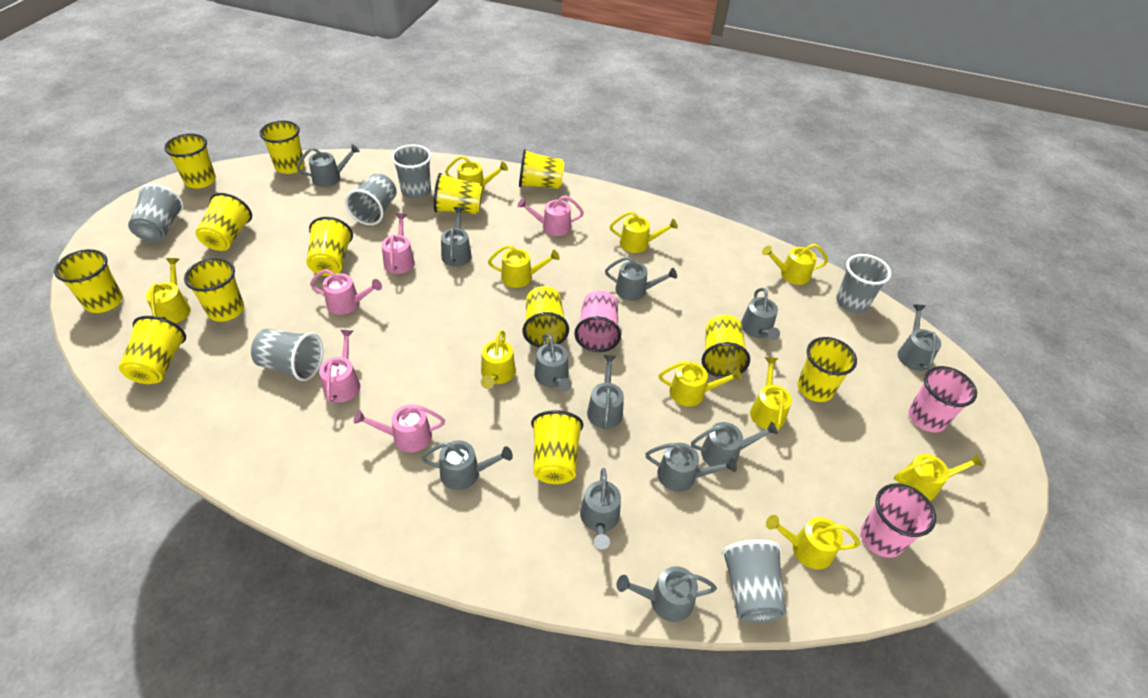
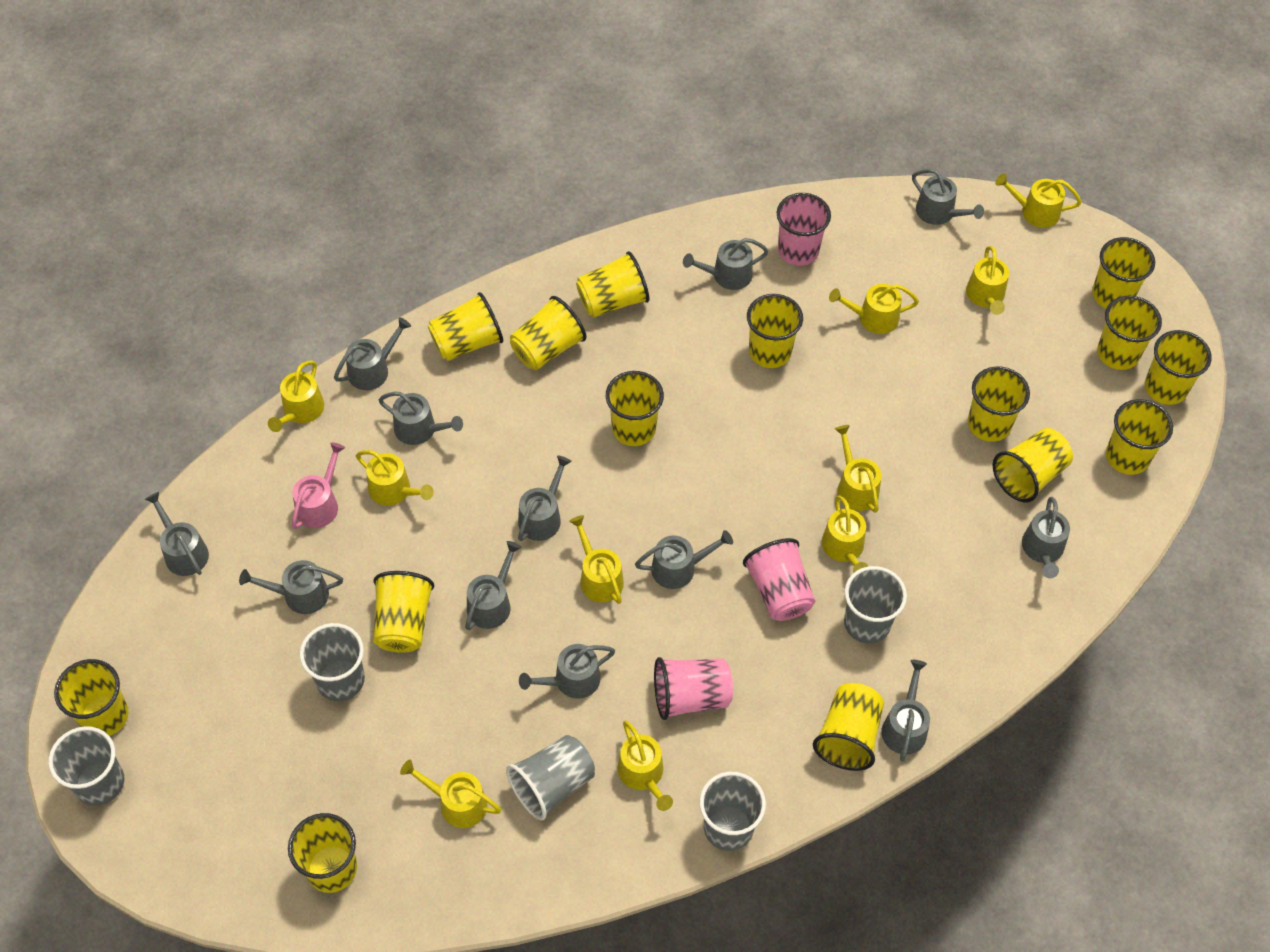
grey cup: [128,184,184,242] [251,329,323,381] [345,174,397,225] [391,145,431,199] [722,540,786,623] [836,254,891,313] = 6 -> [49,726,124,806] [300,623,365,701] [506,735,595,820] [699,772,766,851] [844,566,907,643] = 5
pink watering can: [310,269,382,315] [319,330,360,403] [354,404,445,452] [382,213,415,274] [518,195,584,236] = 5 -> [292,442,345,529] = 1
yellow cup: [54,249,123,313] [119,316,186,384] [164,133,216,188] [184,258,244,322] [195,193,252,251] [259,120,305,174] [306,217,353,276] [434,173,483,214] [519,149,564,189] [523,286,569,347] [531,410,583,484] [702,315,750,378] [797,337,857,402] = 13 -> [54,659,129,736] [288,813,357,893] [373,571,434,653] [428,292,503,361] [510,296,587,370] [576,251,650,318] [606,371,664,446] [747,294,803,368] [813,683,884,771] [968,367,1030,442] [993,428,1073,503] [1092,237,1155,308] [1097,296,1162,370] [1106,399,1173,475] [1145,330,1212,405] = 15

